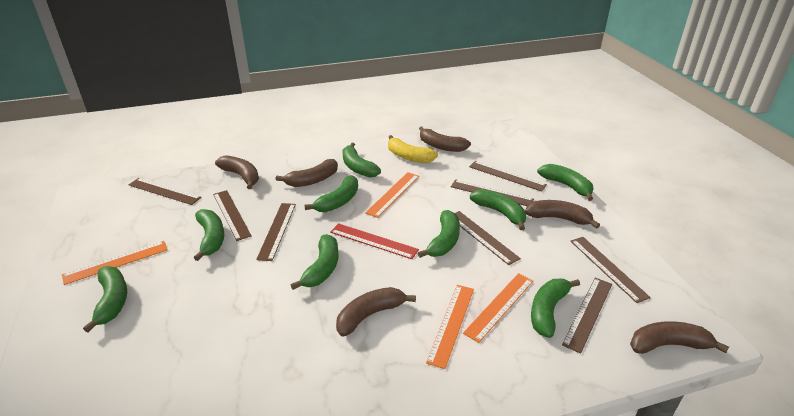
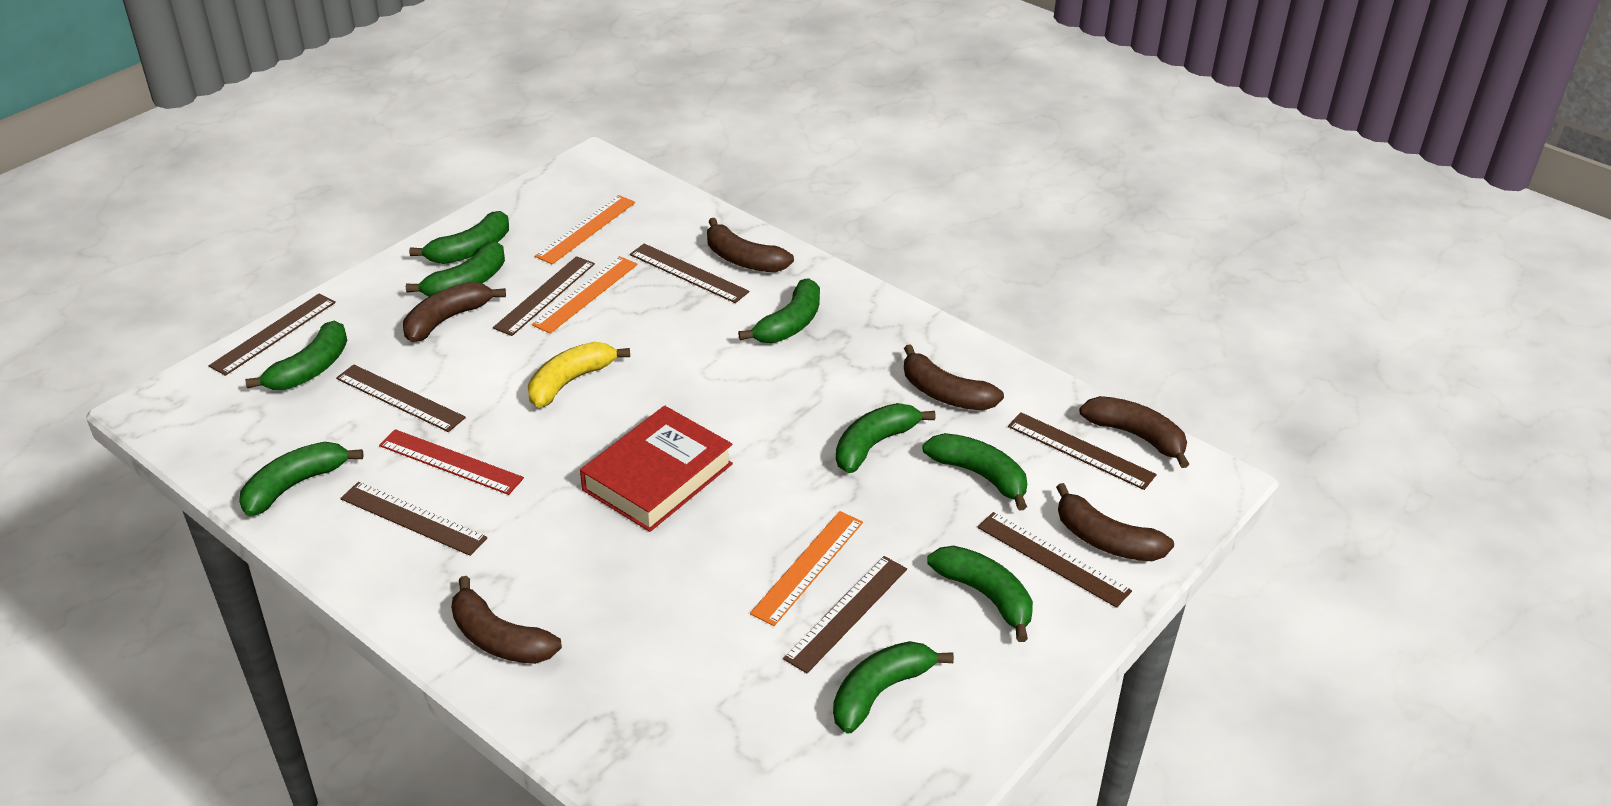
orange ruler: [62,241,168,285] [365,172,419,218] [426,285,474,369] [463,273,533,343] = 4 -> [532,256,638,333] [535,195,635,264] [750,511,863,626] = 3
red book: none = 0 -> [580,406,733,532] = 1

